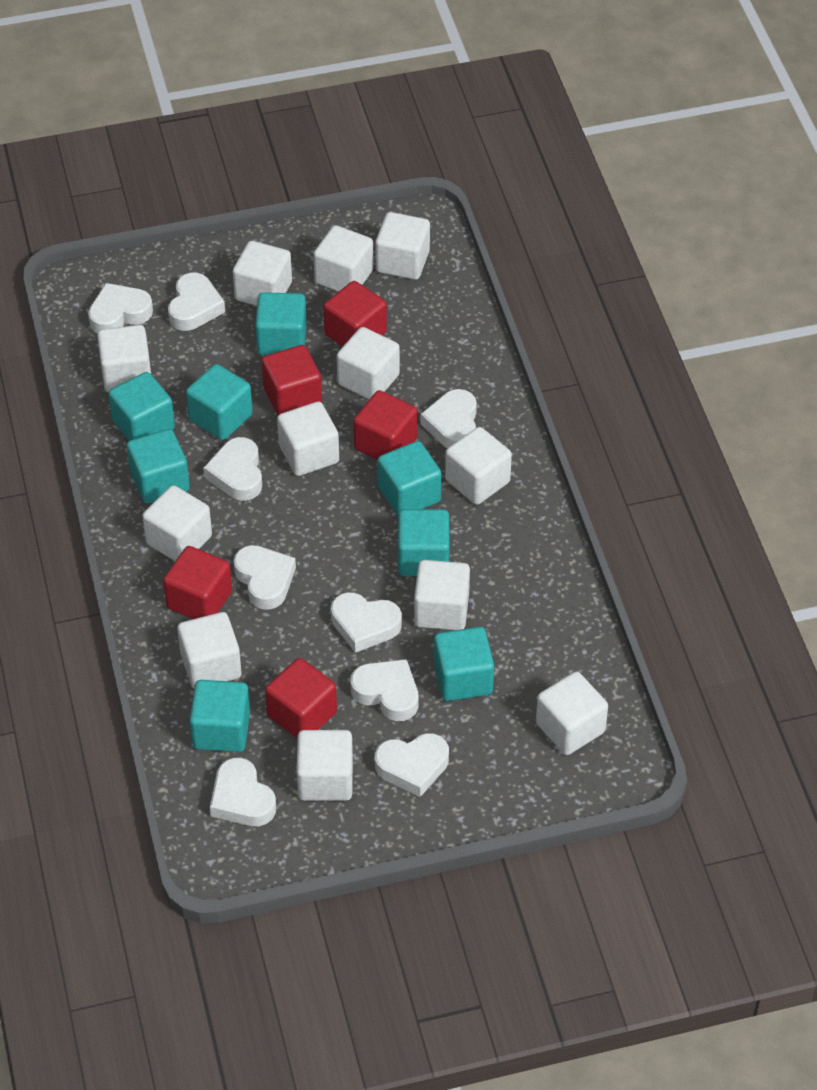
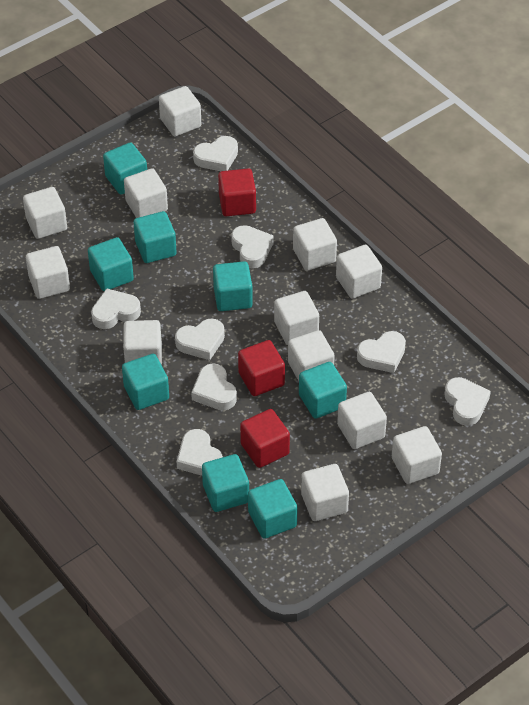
red cube: [163,546,232,619] [262,345,322,415] [265,658,337,739] [323,281,387,347] [353,390,418,460] = 5 -> [218,168,256,216] [238,340,285,396] [240,409,290,468] = 3
white heart: [88,283,153,334] [168,273,225,331] [203,437,262,501] [210,758,276,826] [234,545,296,610] [331,592,402,653] [351,659,418,721] [375,733,449,797] [421,389,477,448] = 9 -> [91,288,141,329] [175,318,225,360] [176,429,223,476] [191,363,237,410] [193,136,238,171] [231,225,274,268] [357,331,406,373] [444,377,491,426] = 8

